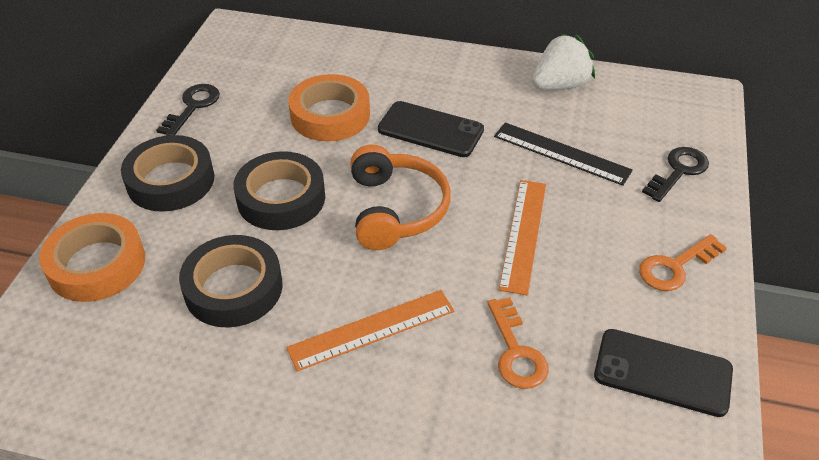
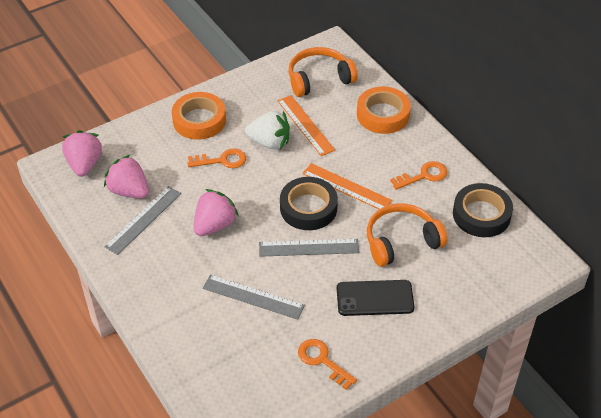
black key: [156,84,220,136] [642,147,709,202] = 2 -> none = 0
black phone: [378,101,484,157] [594,329,733,417] = 2 -> [337,280,415,316] = 1
black ruler: [494,122,633,186] = 1 -> none = 0
black tape: [121,135,214,212] [179,235,283,328] [234,151,325,230] = 3 -> [280,177,338,230] [453,183,513,237] = 2
grey ruler: none = 0 -> [104,186,181,255] [203,274,305,320] [259,239,359,257] = 3
orange headphones: [351,145,451,250] = 1 -> [289,47,357,97] [367,203,447,267] = 2
orange key: [487,297,549,389] [639,234,727,291] = 2 -> [187,148,246,168] [298,339,357,390] [390,161,447,190] = 3
pink strawberry: none = 0 -> [62,130,102,177] [104,154,149,198] [194,189,239,236] = 3

